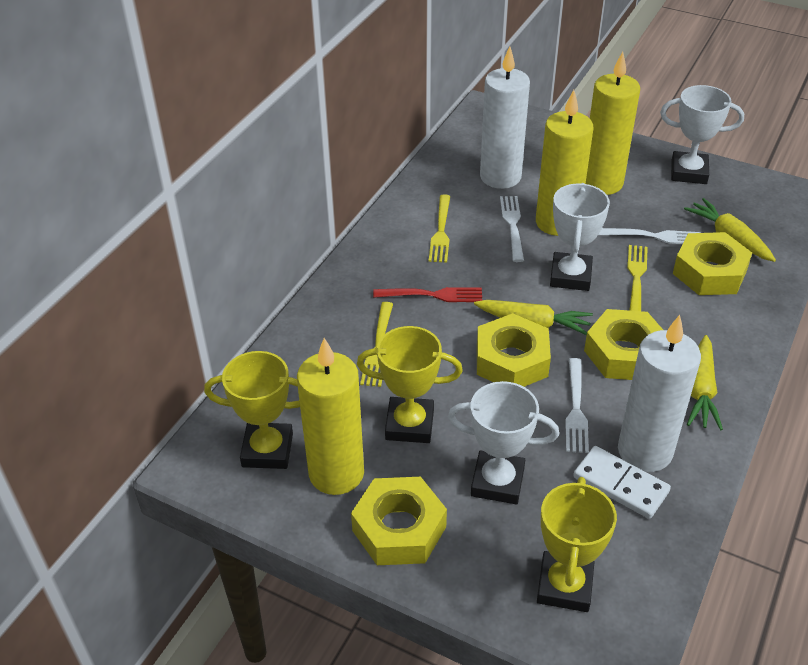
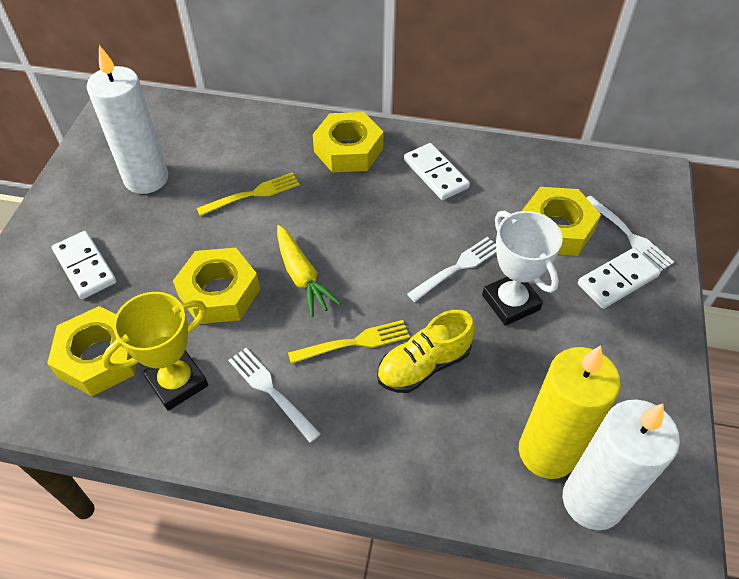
red fork: [373,287,482,302] = 1 -> none = 0
white domino: [573,446,671,519] = 1 -> [52,231,117,299] [404,143,470,200] [578,248,661,309] = 3
white trophy: [448,381,559,504] [550,183,610,291] [660,85,744,184] = 3 -> [482,210,563,326] = 1
yellow candle: [297,338,364,495] [536,90,593,236] [586,52,640,195] = 3 -> [519,345,620,479] = 1
yellow carrot: [474,300,593,335] [684,198,776,262] [687,335,723,430] = 3 -> [277,225,341,317] = 1
yellow fork: [360,302,393,387] [429,194,450,263] [627,245,648,311] = 3 -> [197,172,300,216] [288,320,410,364] = 2
yellow shoe: none = 0 -> [377,310,475,393] = 1
yellow trophy: [204,351,300,469] [357,326,463,443] [537,477,617,612] = 3 -> [102,292,208,411] = 1

